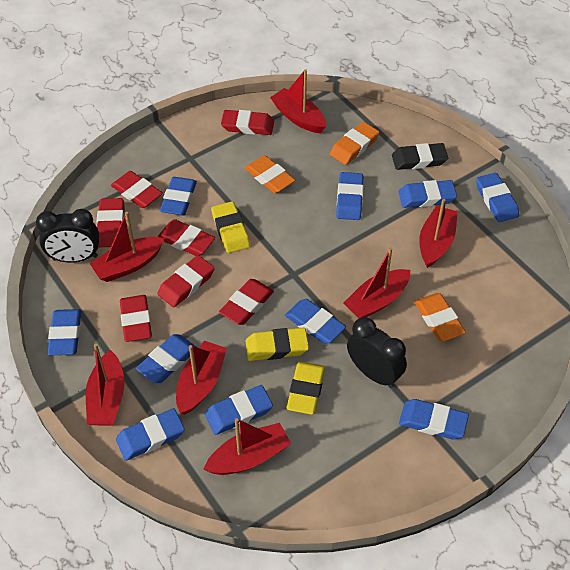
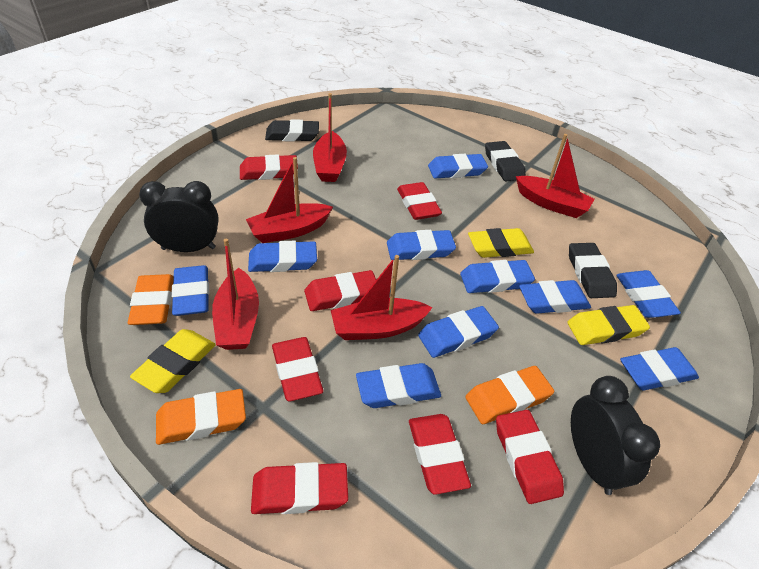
black eraser: [392,143,448,170] = 1 -> [265,119,319,142] [485,141,526,181] [569,243,617,298] = 3
red boat: [86,344,124,425] [90,212,164,282] [176,341,227,414] [203,418,291,475] [270,69,326,133] [344,247,410,318] [419,199,458,268] = 7 -> [212,239,259,350] [246,157,333,243] [313,93,347,182] [331,255,433,340] [516,134,595,218] = 5

